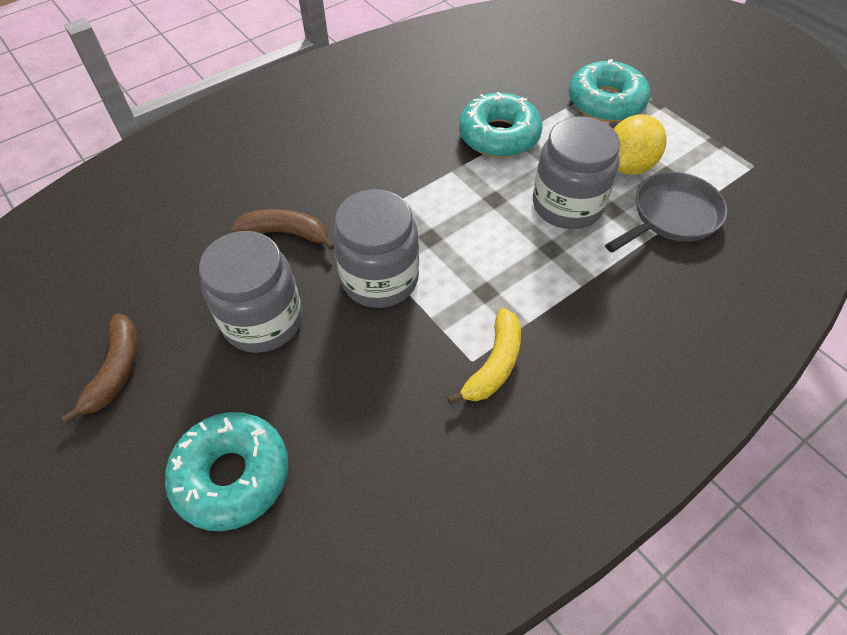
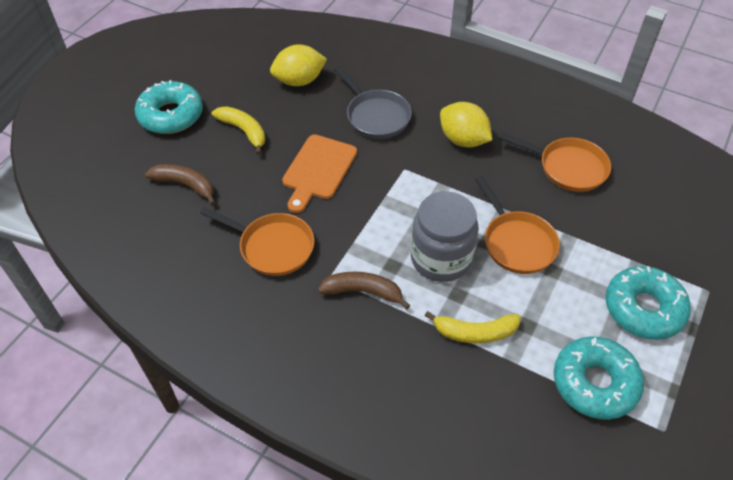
grey jar: [199,231,302,353] [333,189,419,308] [533,116,620,229] = 3 -> [411,191,479,282] = 1
orange cutting board: none = 0 -> [282,135,357,213] = 1
orange pan: none = 0 -> [200,207,314,276] [475,176,560,274] [499,133,611,192] = 3
yellow banana: [447,308,521,404] = 1 -> [212,106,265,155] [424,311,521,344] = 2
yellow lemon: [614,114,666,175] = 1 -> [270,44,327,86] [440,102,492,147] = 2

